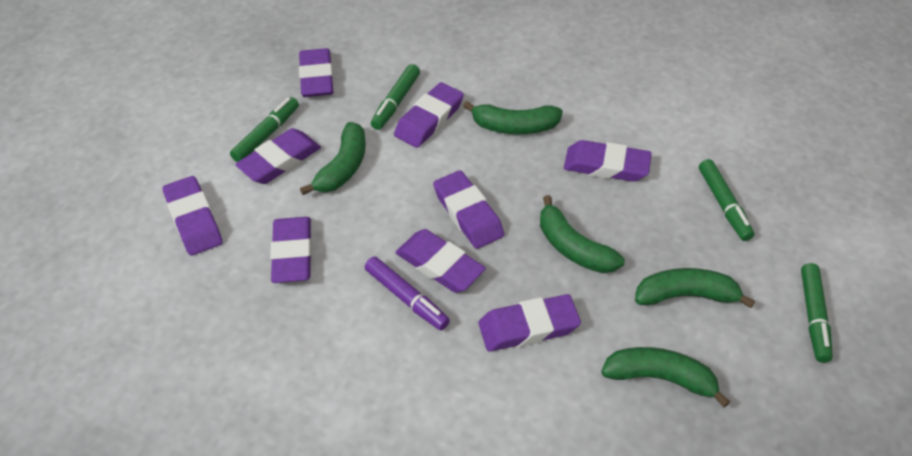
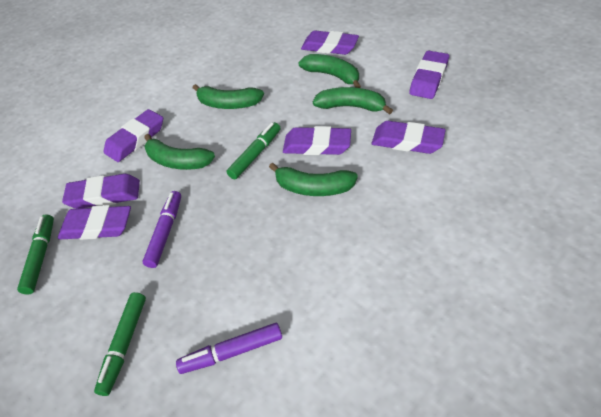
green marker: [230,97,299,162] [371,64,420,130] [699,159,754,241] [801,263,833,363] = 4 -> [17,214,54,294] [94,292,146,396] [227,122,280,179] = 3
purple eraser: [163,176,223,256] [235,128,321,184] [270,217,312,283] [299,48,333,97] [394,82,464,148] [396,229,486,293] [433,170,504,249] [479,294,581,352] [564,140,652,182] = 9 -> [58,205,131,240] [62,174,140,209] [104,109,163,162] [283,126,351,155] [301,31,359,55] [372,121,445,154] [409,50,449,99] = 7
purple marker: [365,256,450,330] = 1 -> [142,191,181,268] [176,323,282,374] = 2

